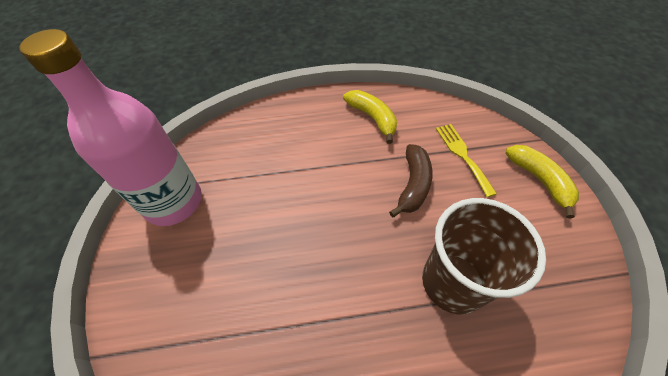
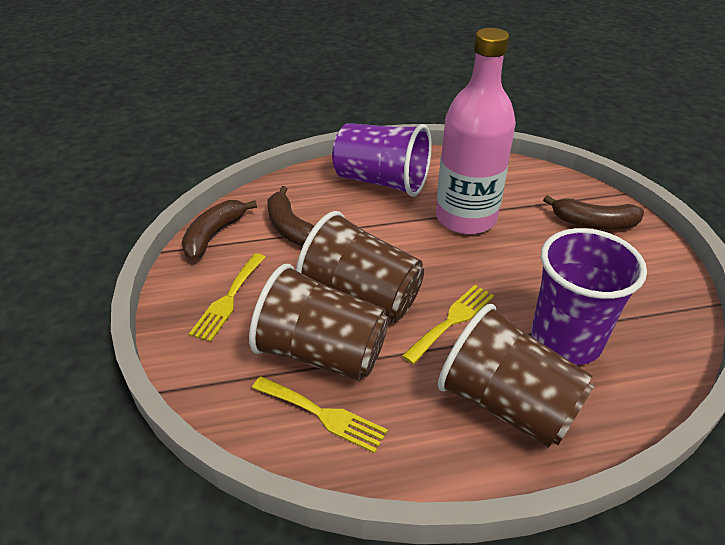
brown banana: [389,144,432,217] = 1 -> [182,200,257,260] [267,186,314,247] [543,195,644,229] = 3
brown cup: [422,198,546,314] = 1 -> [249,264,389,381] [296,211,424,324] [438,304,595,448] = 3
purple cup: none = 0 -> [332,123,432,197] [531,228,647,365] = 2
yellow banana: [343,90,397,144] [505,145,579,219] = 2 -> none = 0
yellow fork: [436,124,497,197] = 1 -> [189,253,266,342] [252,376,388,453] [402,285,494,364] = 3

